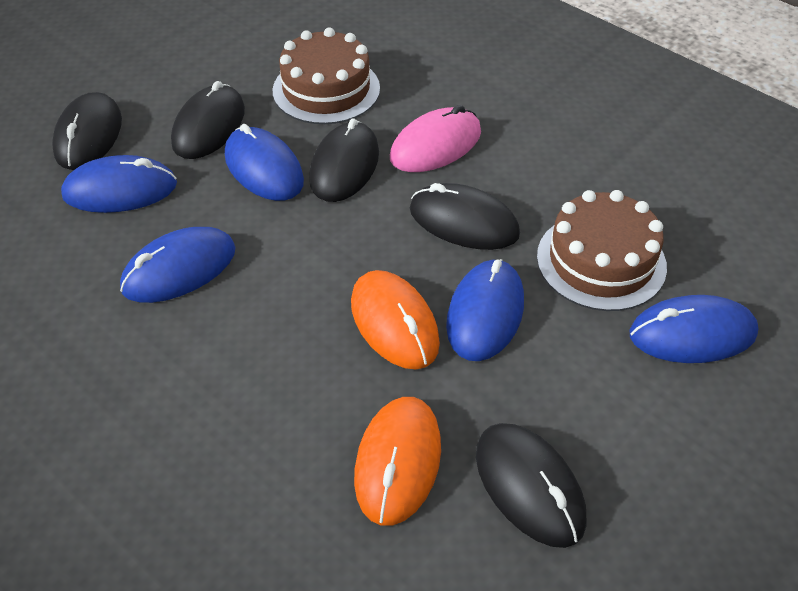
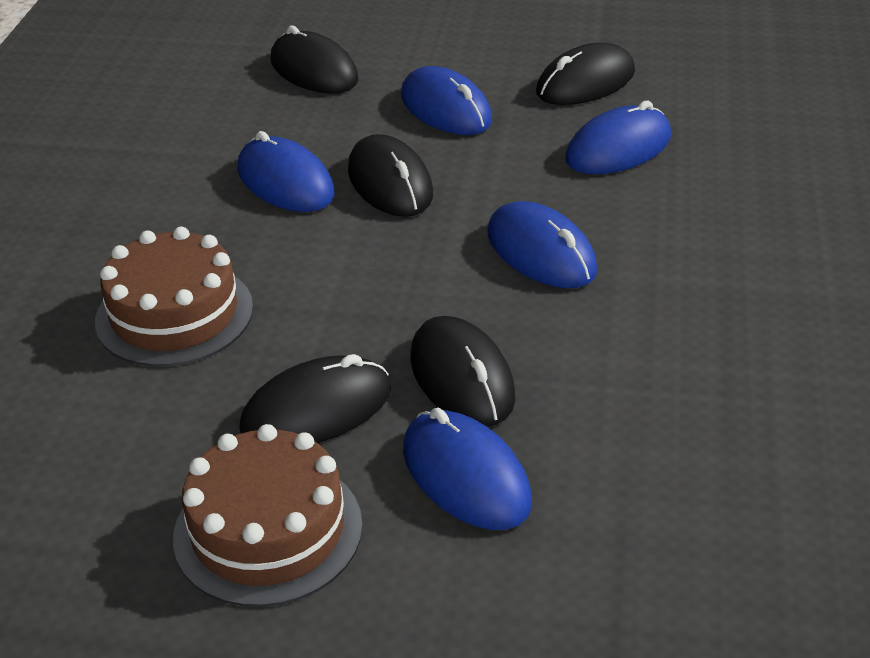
orange mouse: [351,270,440,369] [354,397,441,526] = 2 -> none = 0
pink mouse: [390,105,481,172] = 1 -> none = 0

